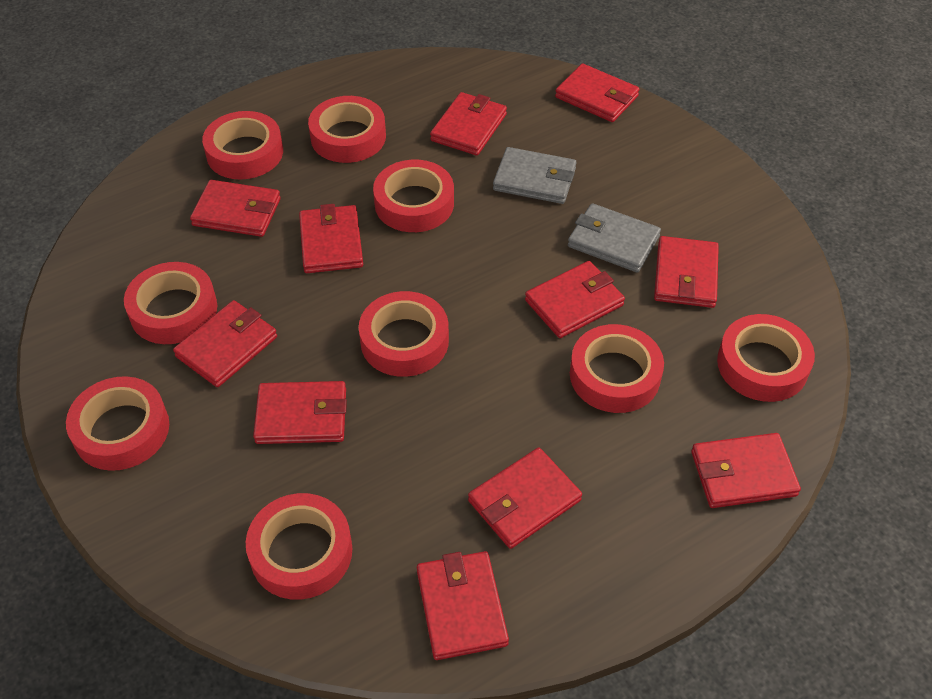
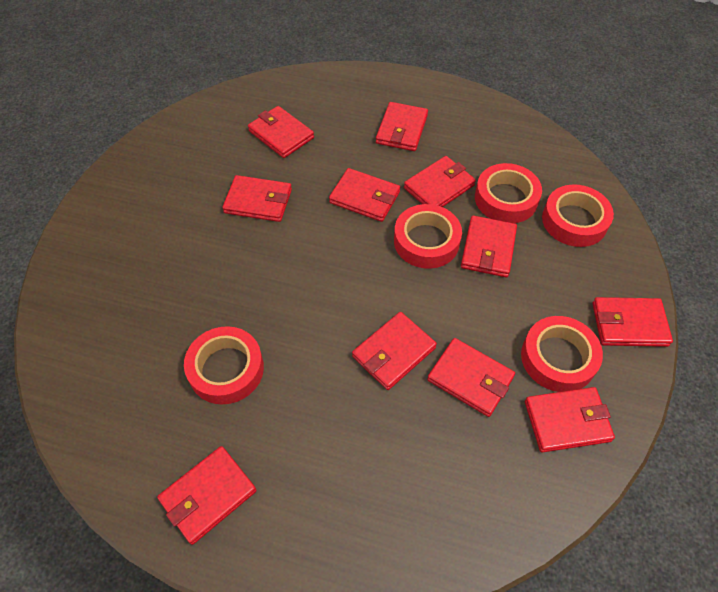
grey wallet: [493,147,577,204] [568,203,661,273] = 2 -> none = 0
red tape: [66,376,169,471] [124,262,217,344] [202,111,283,180] [246,493,353,600] [308,96,386,163] [359,291,449,377] [373,160,454,232] [570,324,664,413] [717,314,815,402] = 9 -> [184,326,264,405] [394,204,462,269] [475,163,542,223] [521,316,603,392] [542,184,614,247] = 5

